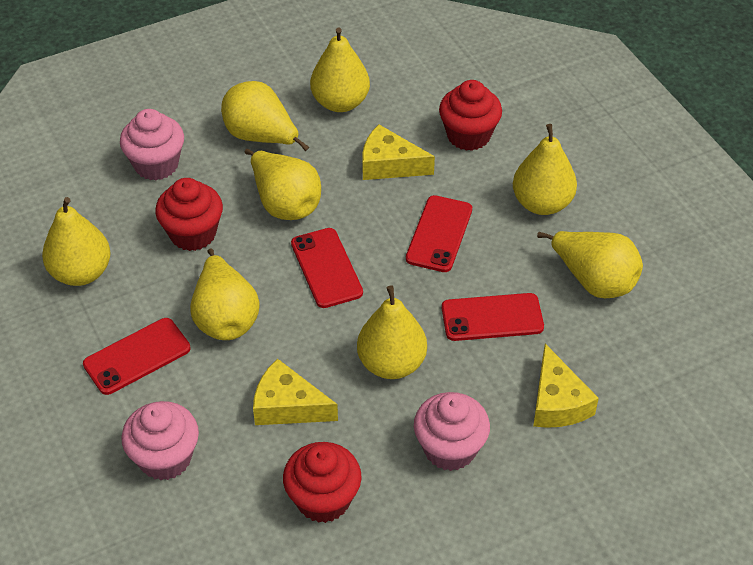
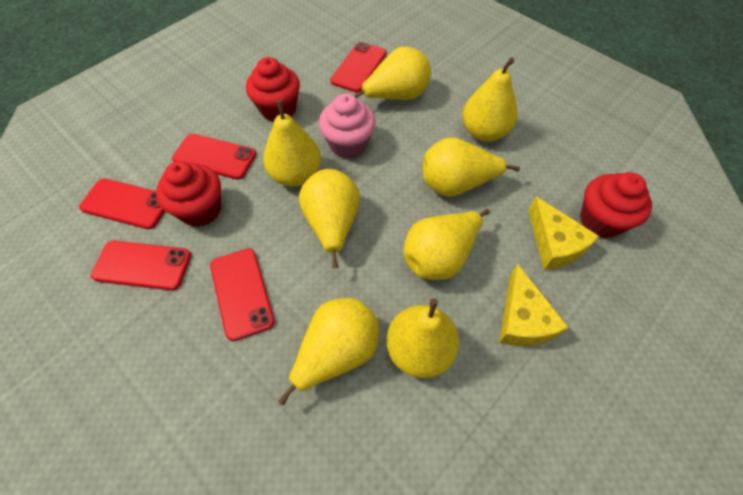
pink cupcake: [120,109,184,180] [121,401,199,480] [414,392,490,471] = 3 -> [319,93,376,159] = 1
red phone: [83,318,191,395] [291,228,363,308] [406,195,472,272] [442,293,544,341] = 4 -> [79,178,165,229] [91,241,191,290] [172,134,256,180] [210,248,275,341] [330,42,386,92] = 5
yellow cheese: [253,358,338,425] [362,124,435,180] [533,344,599,428] = 3 -> [499,264,569,346] [528,197,599,270] = 2

